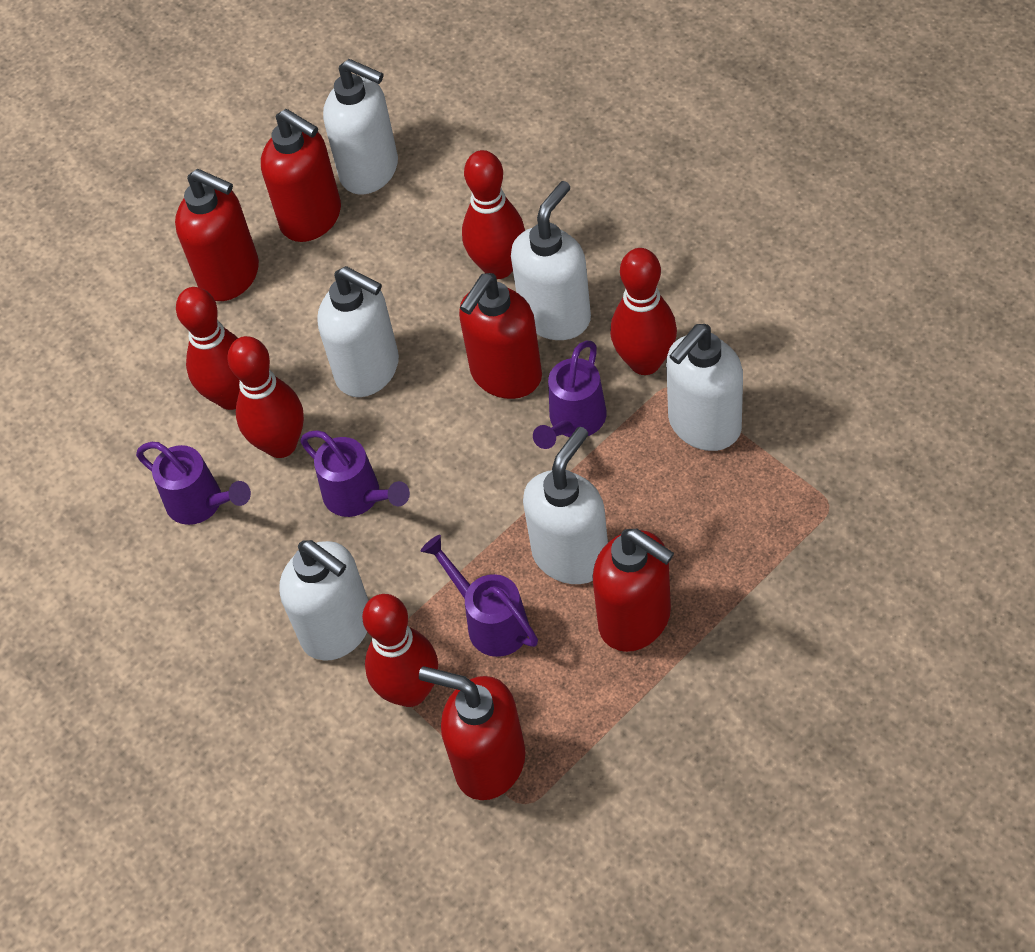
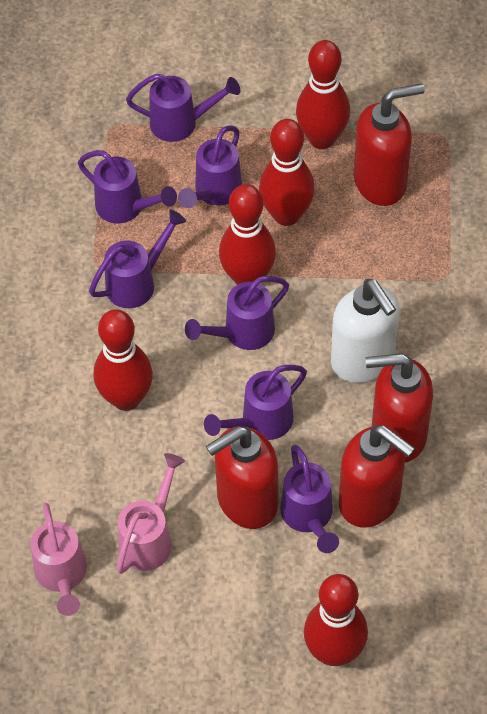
pink watering can: none = 0 -> [30,503,87,616] [117,453,185,574] = 2
purple watering can: [136,442,251,525] [300,430,410,517] [421,535,538,657] [533,341,607,449] = 4 -> [78,150,177,223] [89,210,186,308] [126,74,240,142] [178,125,242,208] [185,276,289,350] [204,365,307,440] [280,445,339,553] = 7
red soap dispenser: [175,169,259,301] [261,109,341,242] [419,666,525,800] [459,273,542,399] [593,529,674,652] = 5 -> [206,426,278,529] [339,426,415,527] [354,84,425,206] [365,353,433,463] = 4
white soap dispenser: [279,540,369,661] [317,266,399,397] [323,59,398,194] [511,181,591,340] [523,427,608,584] [666,324,743,451] = 6 -> [331,279,400,383] = 1

